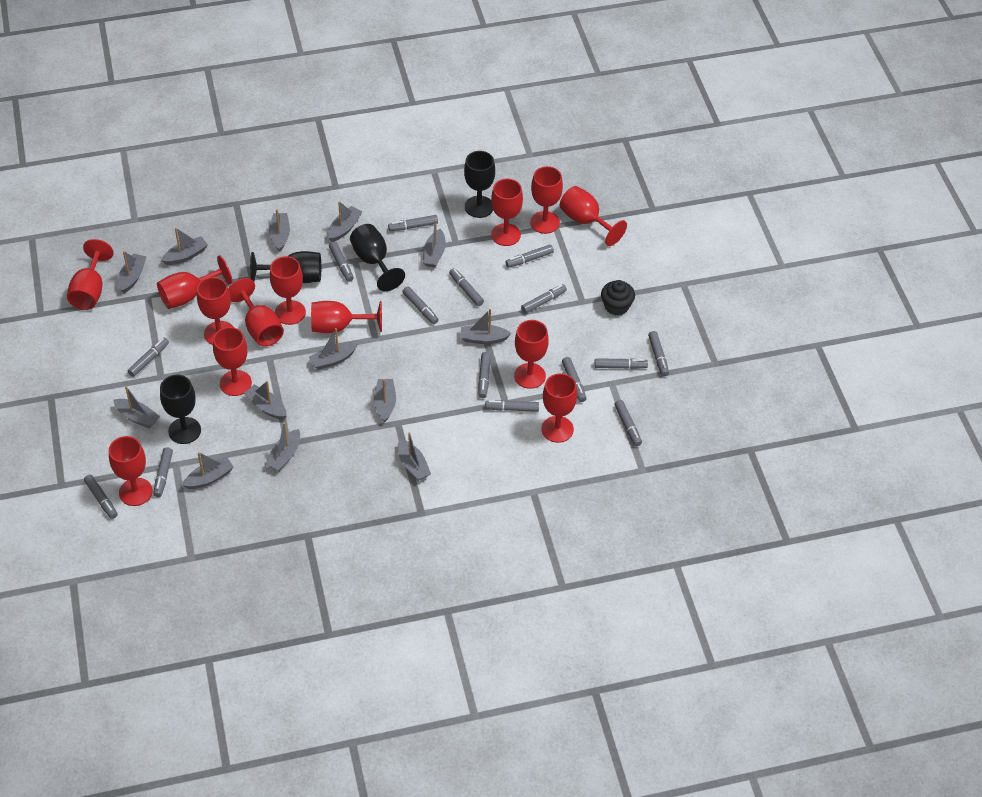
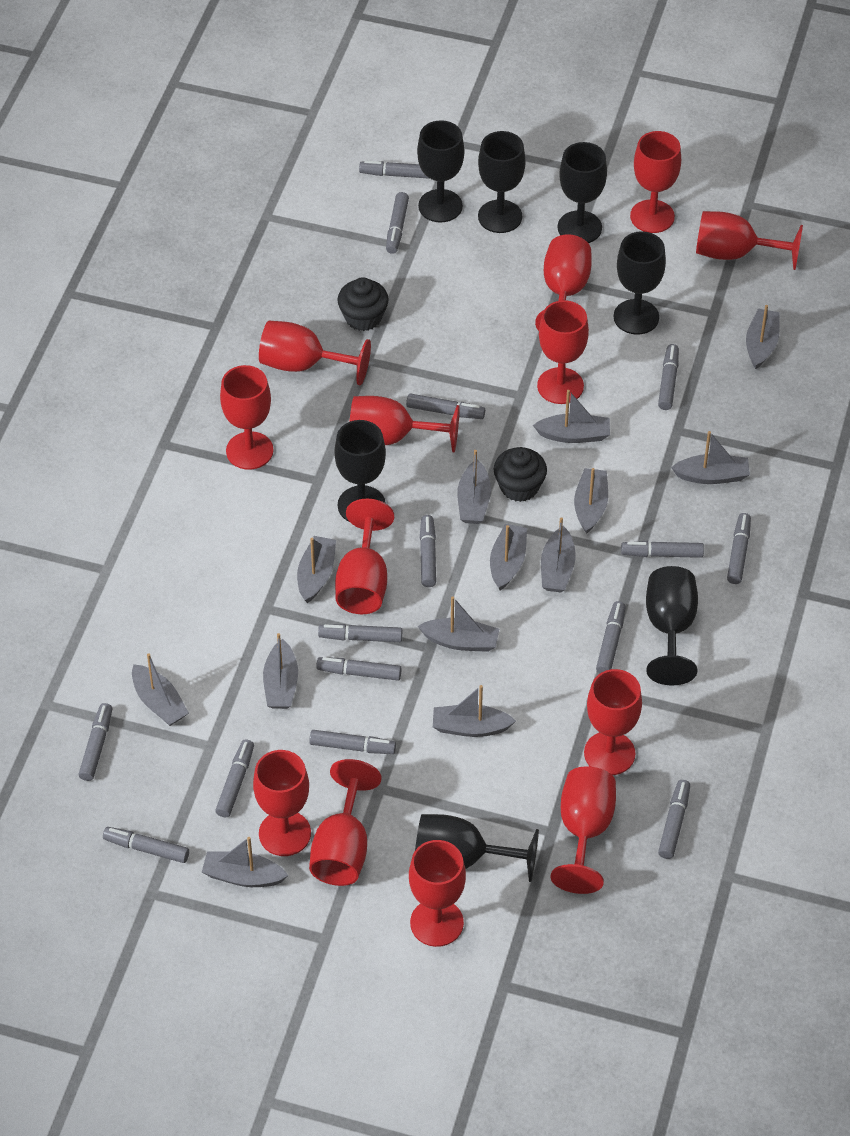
black cupcake: [601,280,635,315] = 1 -> [337,277,389,331] [494,447,547,502] = 2
black goblet: [160,375,201,444] [250,251,321,283] [350,224,405,291] [464,151,495,218] = 4 -> [334,420,386,522] [415,814,539,882] [417,120,464,222] [478,131,526,233] [558,142,607,243] [614,231,666,335] [646,566,698,685] = 7

